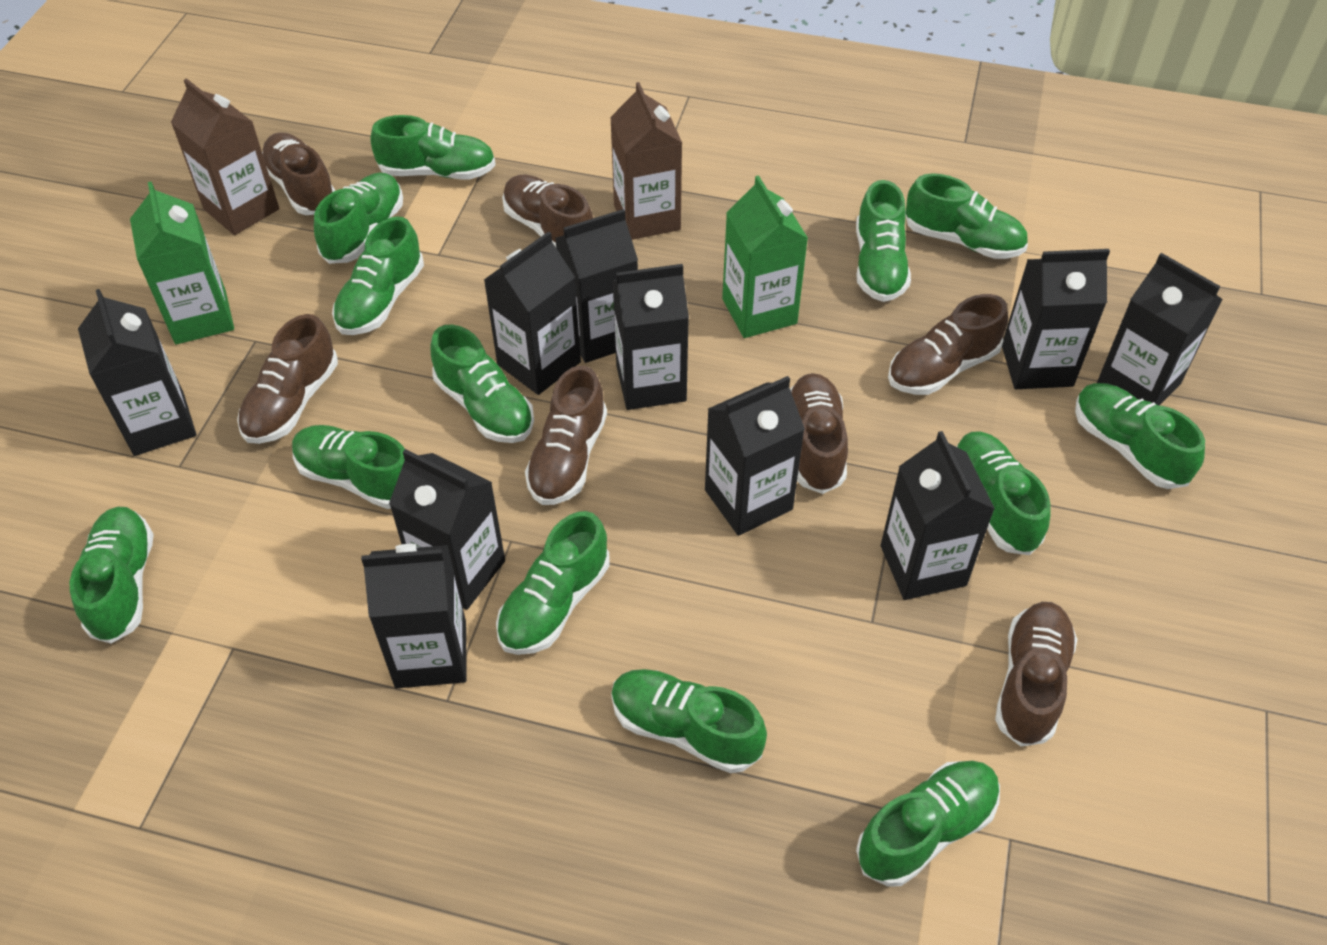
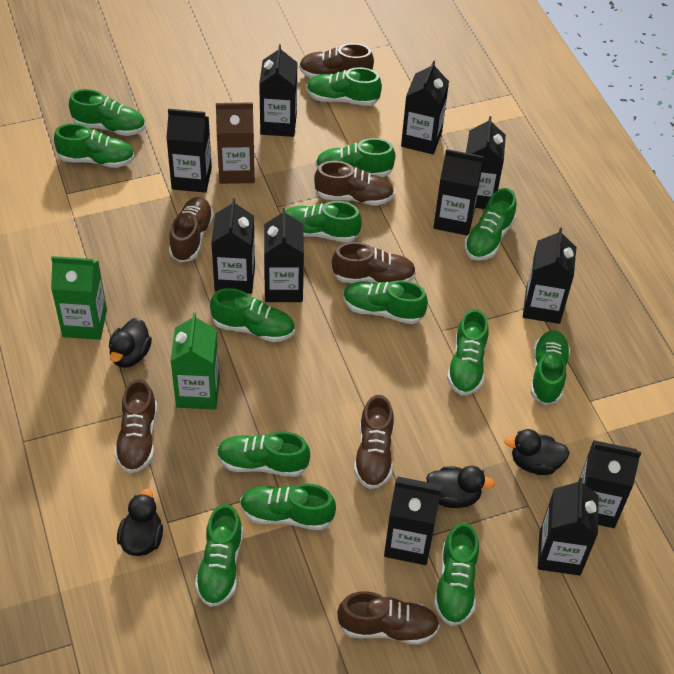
black carton: [78,289,196,456] [361,544,467,688] [389,449,505,610] [484,231,581,395] [555,209,638,363] [612,264,689,410] [705,376,805,536] [881,431,995,600] [1002,249,1110,389] [1097,253,1223,406] = 10 -> [166,109,212,193] [211,198,255,294] [259,44,298,137] [264,208,304,302] [384,477,442,565] [401,61,449,154] [433,149,483,236] [466,116,506,209] [523,228,576,324] [538,478,599,576] [578,440,641,528] = 11
black duck: none = 0 -> [109,318,152,368] [117,489,163,556] [426,466,495,508] [504,429,570,475] = 4
brown carton: [171,78,279,235] [610,82,682,240] = 2 -> [216,102,255,184] = 1
green shoe: [70,507,154,644] [292,425,405,509] [314,173,403,264] [332,216,424,335] [371,115,496,180] [430,325,534,443] [496,511,610,655] [611,669,767,773] [856,180,911,302] [856,761,1000,887] [905,173,1028,259] [956,431,1051,555] [1075,383,1205,489] = 13 -> [54,123,135,168] [69,89,145,136] [195,504,243,607] [210,288,295,342] [217,431,310,477] [240,484,336,530] [285,201,362,242] [306,67,382,106] [315,138,396,177] [343,280,428,324] [434,523,479,626] [447,309,488,396] [464,188,517,260] [531,330,570,405] = 14

